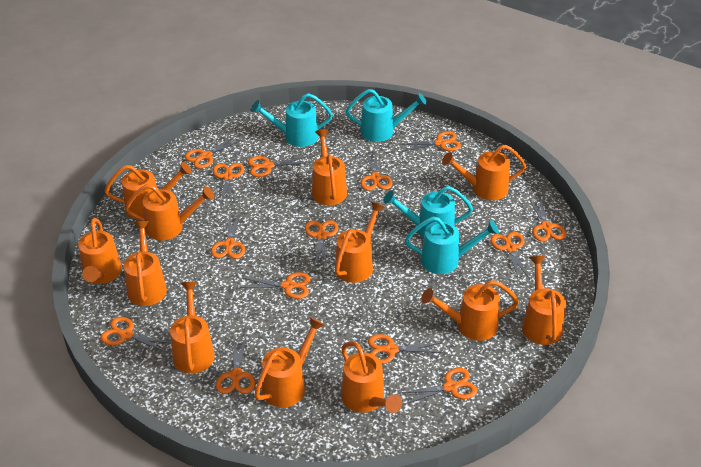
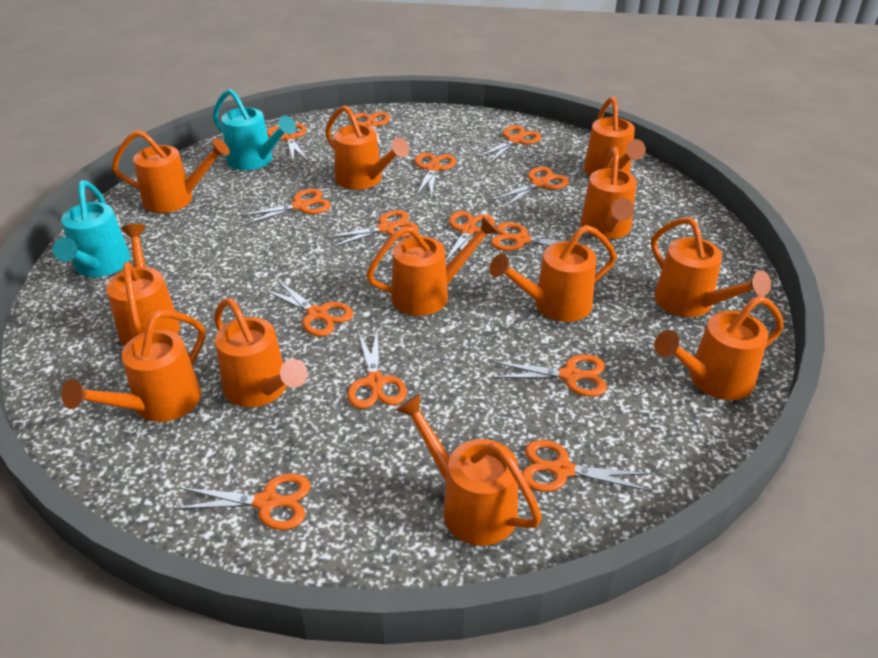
turquoise watering can: [251,93,333,147] [346,89,427,142] [383,186,473,239] [405,216,499,274] = 4 -> [53,181,130,277] [213,89,296,170] = 2

